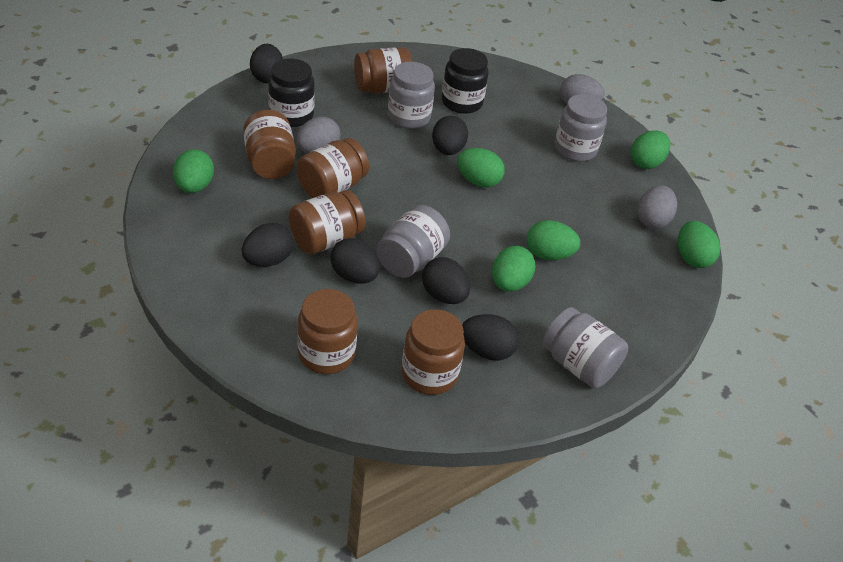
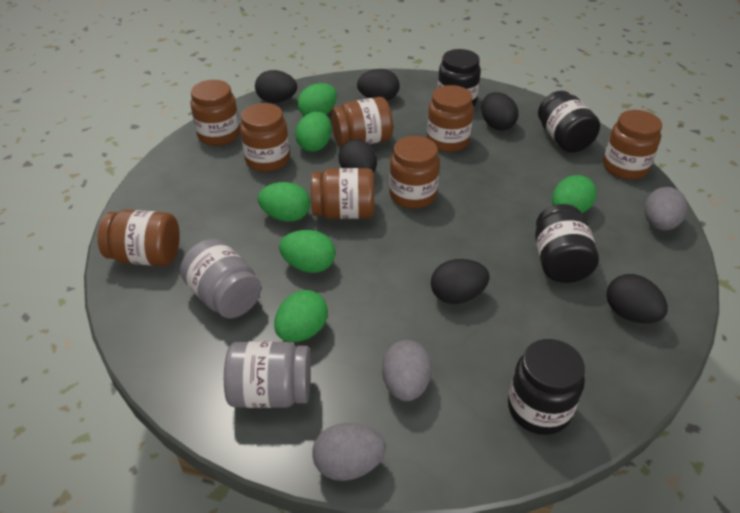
black jar: [268,59,315,127] [442,48,489,114] = 2 -> [437,49,481,107] [508,339,585,435] [535,204,599,283] [538,91,600,152] = 4
brown jar: [243,110,296,179] [289,190,366,254] [297,138,369,198] [297,289,358,374] [354,47,413,93] [402,309,465,395] = 6 -> [98,210,180,266] [190,80,240,146] [240,103,290,172] [311,168,374,219] [331,97,393,146] [389,136,440,209] [427,85,474,152] [603,110,662,180] = 8
grey jar: [376,205,450,278] [388,62,435,129] [543,307,628,388] [555,94,607,162] = 4 -> [180,239,261,318] [224,341,311,408] = 2

